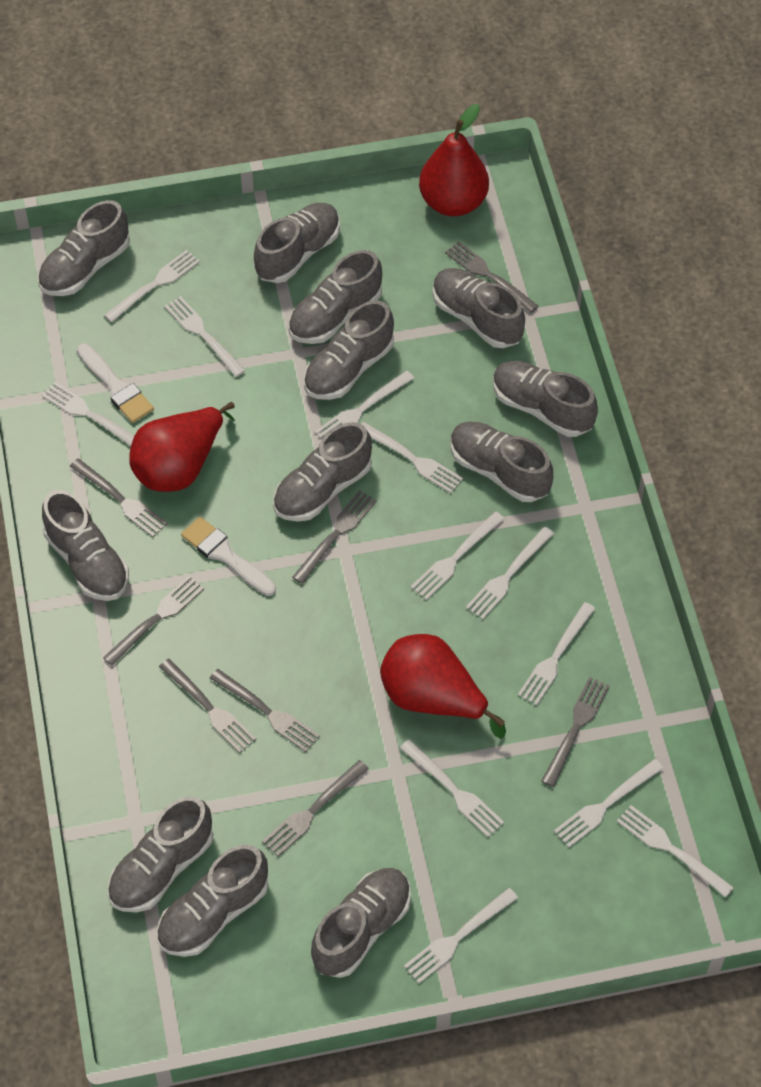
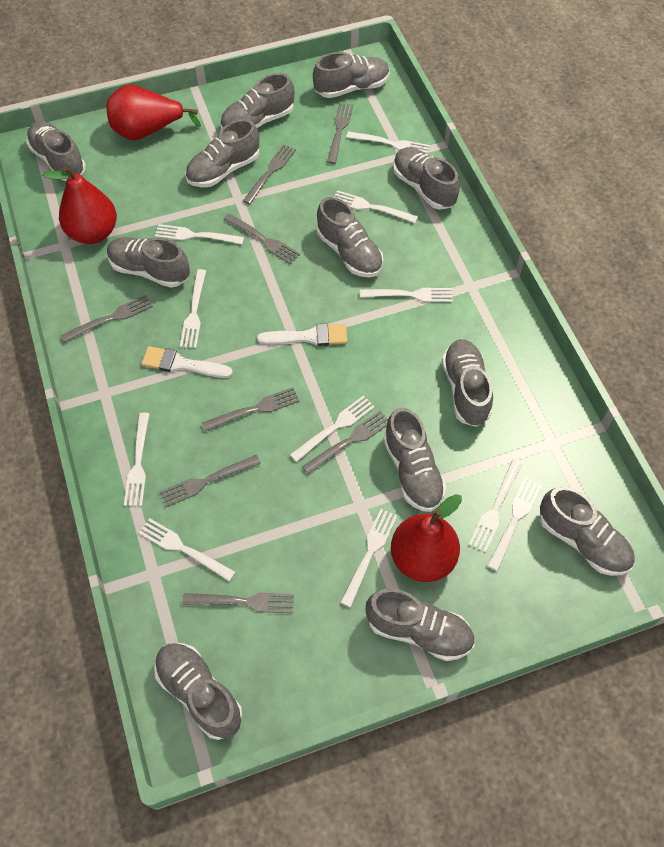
white fork: [42,382,135,446] [104,250,200,322] [164,296,246,377] [314,371,414,439] [361,422,463,493] [400,739,504,837] [404,888,518,983] [411,511,505,600] [466,527,554,619] [518,602,596,705] [554,759,664,847] [617,805,734,898] = 12 -> [124,413,150,506] [139,518,236,581] [155,224,244,244] [180,269,206,348] [290,395,375,462] [334,190,418,223] [340,509,397,607] [346,131,430,154] [360,288,453,302] [469,460,522,553] [487,478,542,571] = 11

